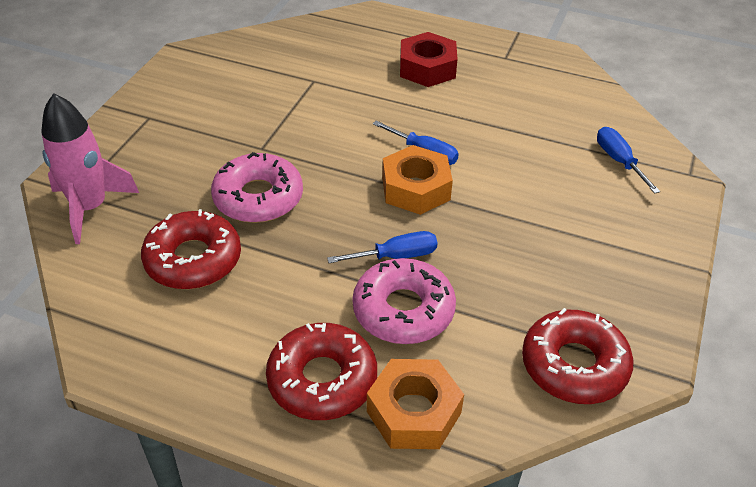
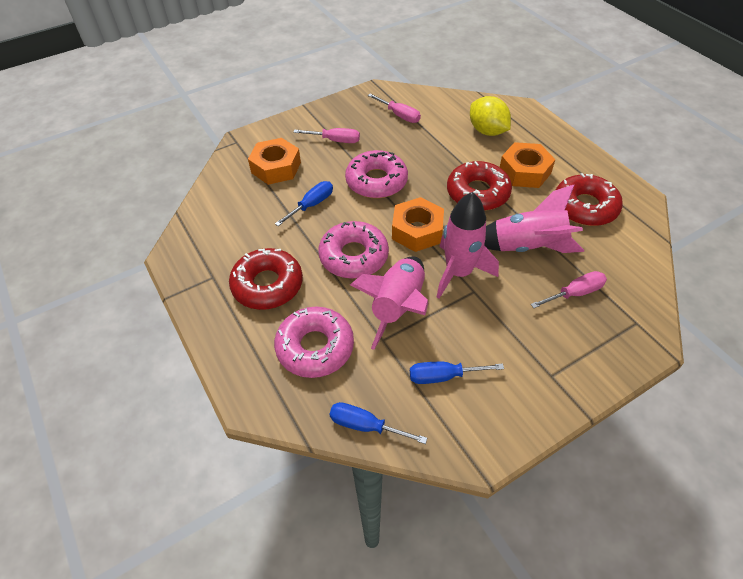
orange nut: [367,359,464,449] [382,145,453,215] = 2 -> [248,138,301,185] [392,197,444,252] [500,142,556,188] = 3
pink donut: [211,152,303,223] [353,258,456,344] = 2 -> [274,307,354,378] [318,221,389,279] [345,150,408,199] = 3
pink rocket: [41,93,139,244] = 1 -> [350,256,429,350] [437,192,499,299] [484,185,584,253] = 3
pink screwdriver: none = 0 -> [293,128,360,143] [368,93,421,123] [531,271,607,308] = 3
red nut: [400,32,458,87] = 1 -> none = 0
yellow lemon: none = 0 -> [470,96,511,136] = 1

